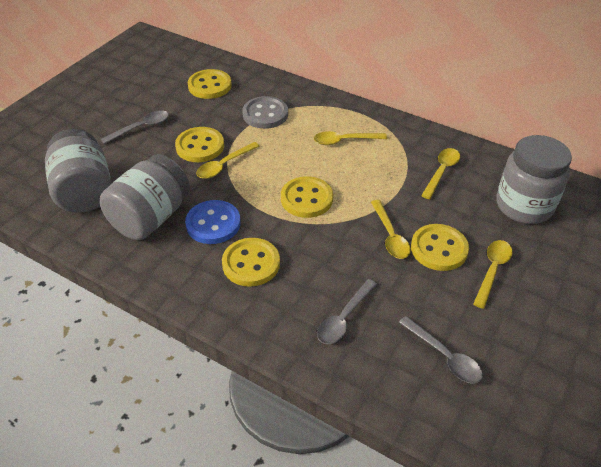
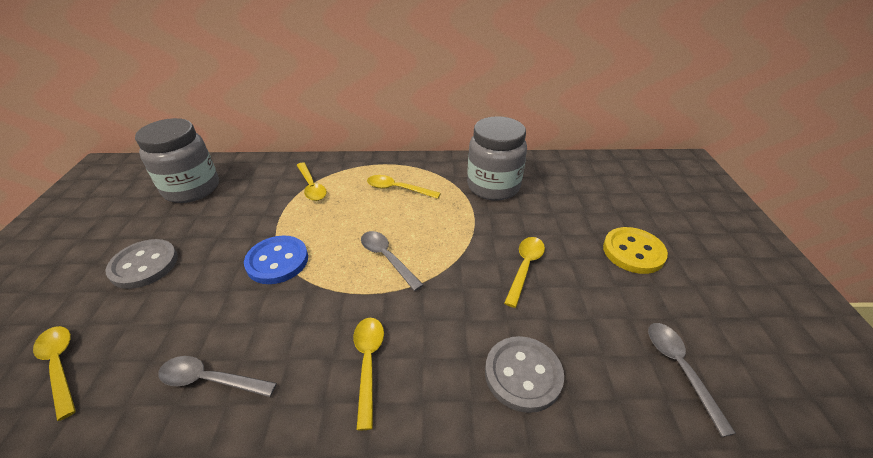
grey button: [242,96,288,129] = 1 -> [106,239,178,289] [485,336,564,413] = 2
grey jar: [45,129,112,213] [100,154,190,240] [497,135,572,224] = 3 -> [135,118,219,203] [467,116,527,201] = 2
yellow button: [175,127,224,162] [187,69,232,99] [222,238,280,287] [281,176,333,218] [411,224,469,271] = 5 -> [603,227,668,274] = 1

